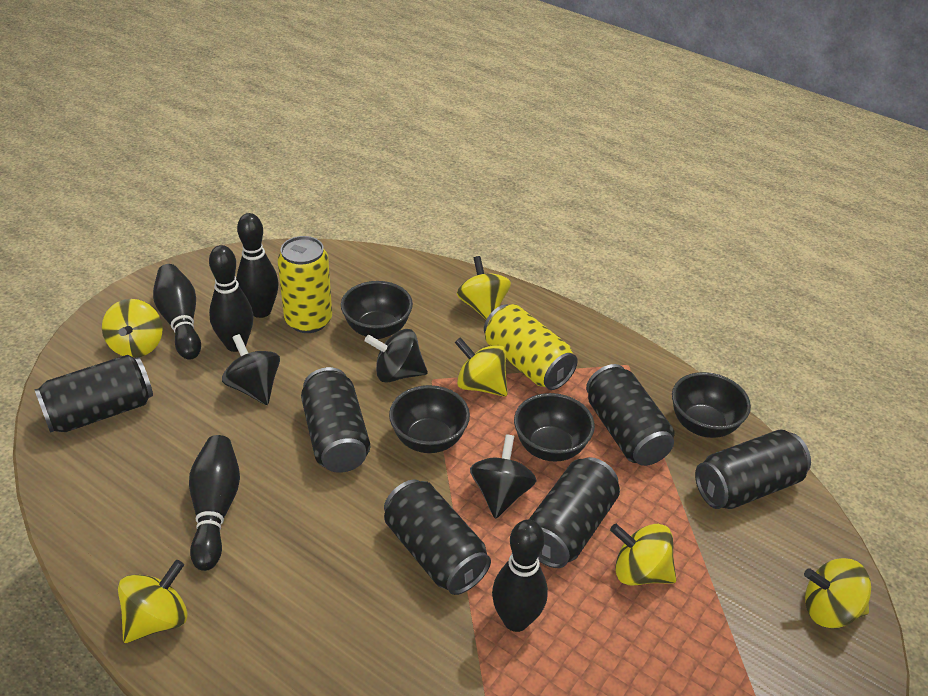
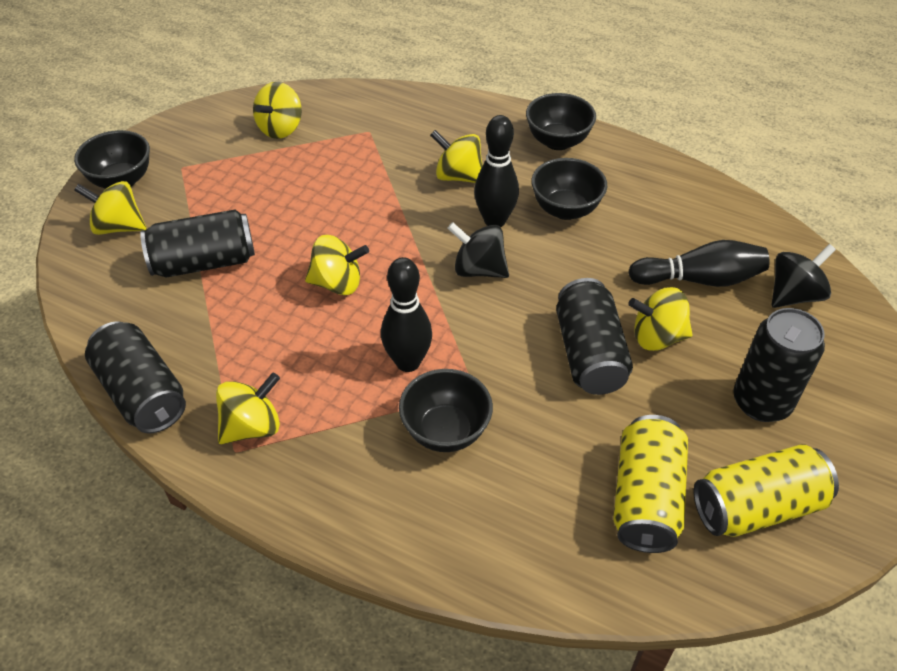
black bowling pin: [153,264,201,359] [189,435,240,571] [209,245,254,352] [236,213,279,318] [492,519,548,632] = 5 -> [381,257,432,372] [474,115,519,227] [629,240,770,287] = 3
black can: [34,355,153,433] [301,367,370,473] [384,479,491,595] [529,457,620,568] [586,364,675,466] [695,430,811,509] = 6 -> [85,321,186,434] [140,209,255,278] [556,278,633,395] [733,308,825,422] = 4
black spinning top: [222,334,280,405] [365,329,428,383] [470,434,537,519] = 3 -> [447,222,509,278] [772,244,836,308] = 2

